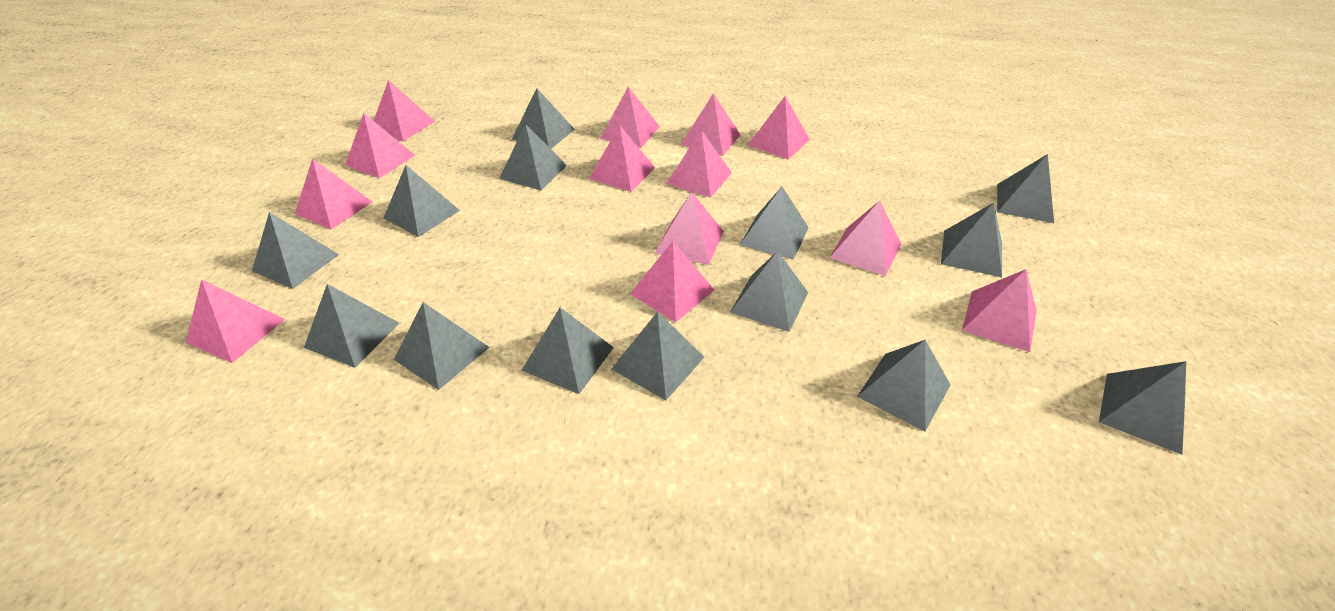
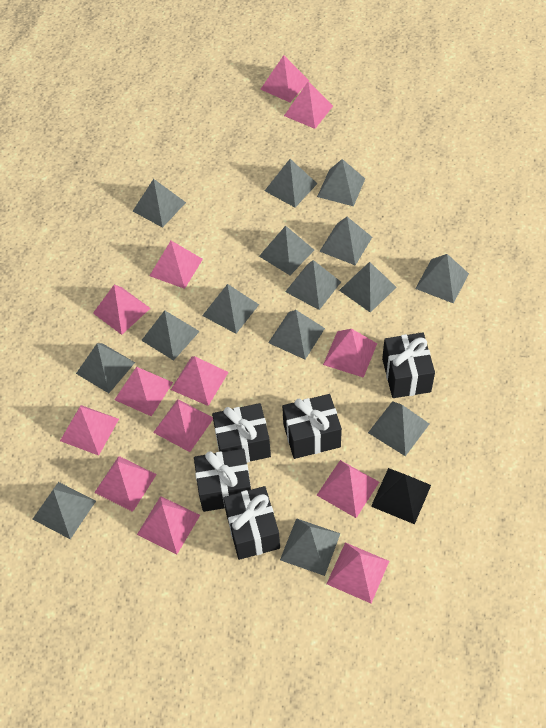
black gift: none = 0 -> [194,449,251,512] [212,403,271,463] [223,486,280,560] [282,394,342,459] [382,332,435,398] = 5
black pyramid: none = 0 -> [371,468,431,524] = 1
grey pyramid: [252,212,339,289] [304,284,400,368] [384,165,460,237] [394,302,490,390] [499,124,567,190] [512,88,575,149] [522,308,614,394] [611,312,704,401] [730,251,808,332] [740,187,809,260] [857,340,950,431] [941,203,1002,277] [997,154,1054,223] [1099,361,1186,455] = 14 -> [33,482,96,539] [76,343,135,393] [133,179,186,228] [141,310,200,361] [202,284,259,334] [259,226,314,275] [265,159,318,207] [268,310,325,359] [280,518,341,576] [285,260,341,310] [317,159,365,206] [319,217,372,266] [339,262,396,313] [368,401,429,456] [415,254,469,304] = 15

